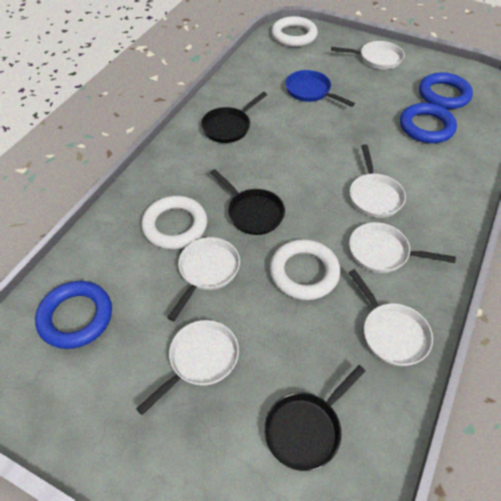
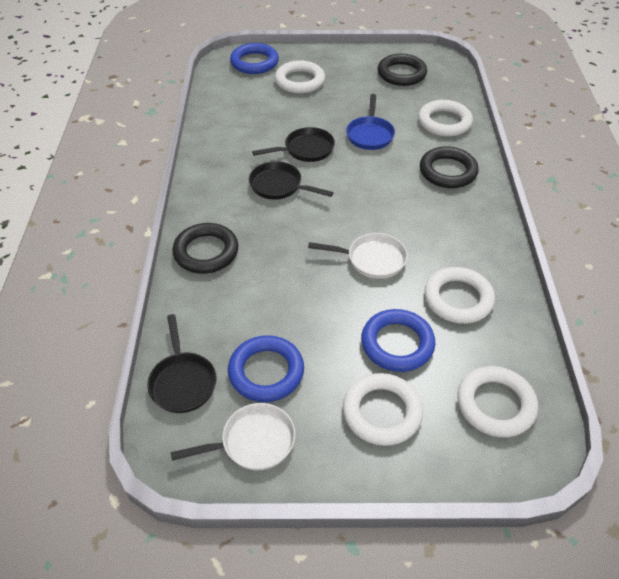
black ring: none = 0 -> [172,223,238,274] [378,54,427,86] [420,146,479,188] = 3
white pan: [136,320,239,415] [167,237,240,321] [331,41,404,70] [348,269,433,366] [349,222,456,273] [350,144,406,218] = 6 -> [170,403,295,470] [308,233,408,279] = 2
white ring: [141,196,207,249] [270,239,340,300] [271,16,318,47] = 3 -> [275,60,325,93] [343,373,423,446] [418,100,473,136] [424,267,495,324] [457,366,538,437] = 5

